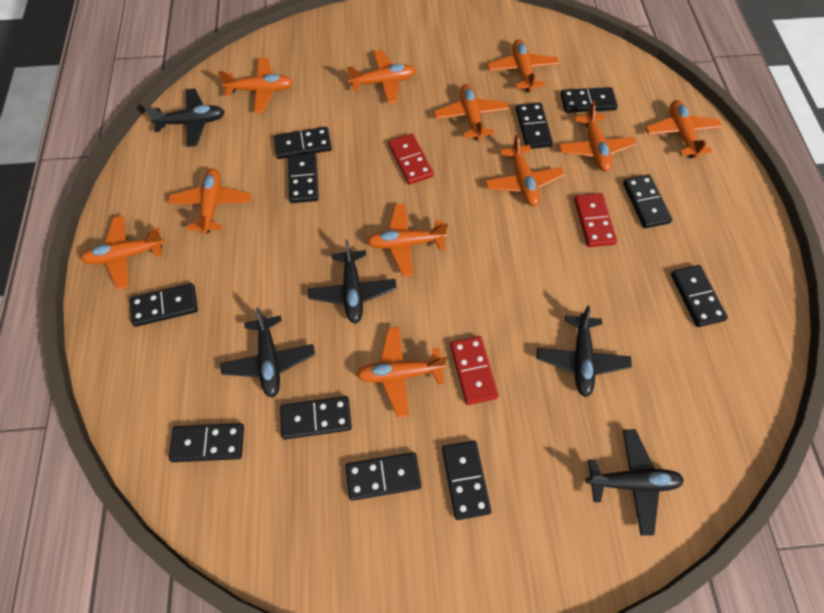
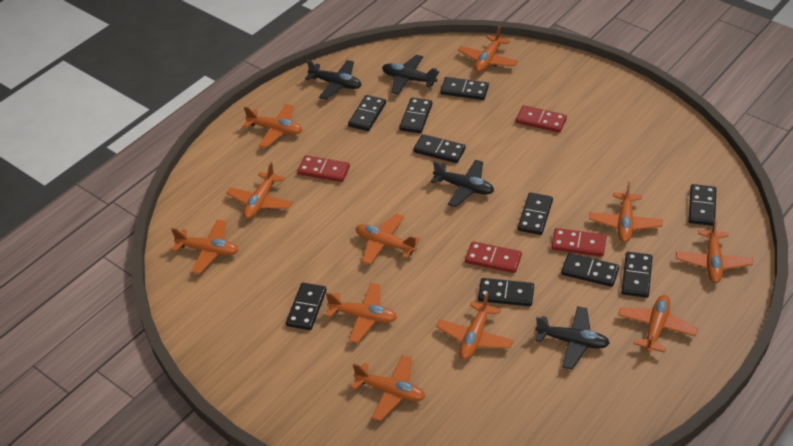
black domino: [130,283,198,327] [169,423,244,462] [274,127,332,159] [280,396,352,440] [288,153,319,203] [346,452,422,501] [442,441,491,520] [516,103,553,149] [560,87,618,113] [623,174,672,228] [671,265,728,327] = 11 -> [286,283,327,330] [348,95,386,131] [399,97,433,133] [413,134,465,163] [440,77,489,100] [478,278,534,306] [518,192,553,235] [561,253,619,287] [621,252,653,298] [688,184,716,226] = 10
black plane: [145,88,225,147] [220,307,315,398] [308,239,397,324] [537,306,632,397] [586,429,684,536] = 5 -> [305,60,361,100] [382,55,439,95] [431,159,494,207] [535,306,610,369] = 4
red domino: [388,133,434,185] [450,336,499,405] [574,193,617,247] = 3 -> [297,155,350,182] [465,241,522,273] [516,105,567,133] [551,228,606,257] = 4

